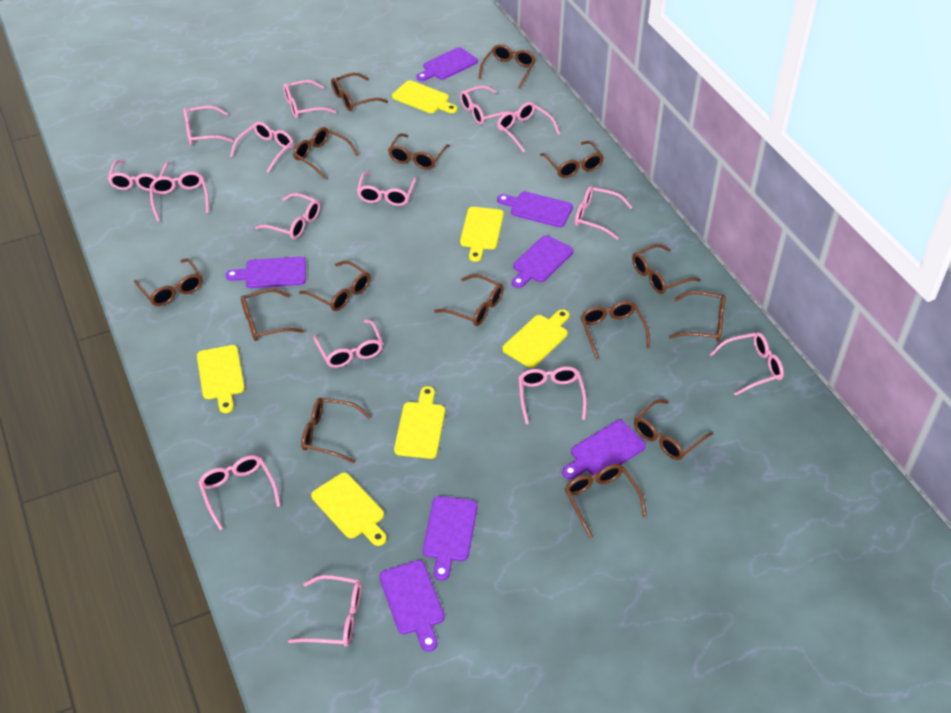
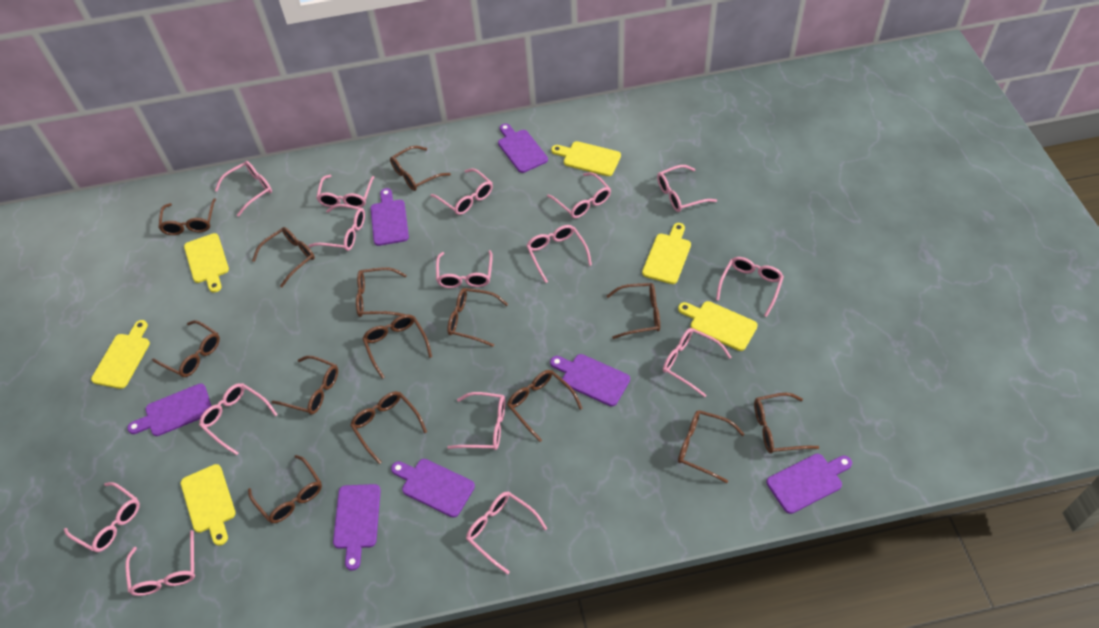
brown glasses: [134,258,202,306] [241,289,304,341] [293,127,358,180] [299,260,370,311] [301,398,371,463] [331,73,388,111] [388,133,450,170] [434,274,504,326] [478,44,536,89] [540,141,604,178] [565,464,647,538] [581,301,650,360] [632,244,701,294] [634,399,713,460] [669,291,726,342] = 15 -> [152,320,220,377] [158,198,216,235] [248,455,322,523] [252,227,315,288] [272,356,338,414] [350,391,427,464] [356,267,407,317] [362,314,432,379] [390,146,451,191] [447,288,508,347] [507,370,583,442] [607,283,660,339] [678,410,745,483] [754,393,819,454] = 14

